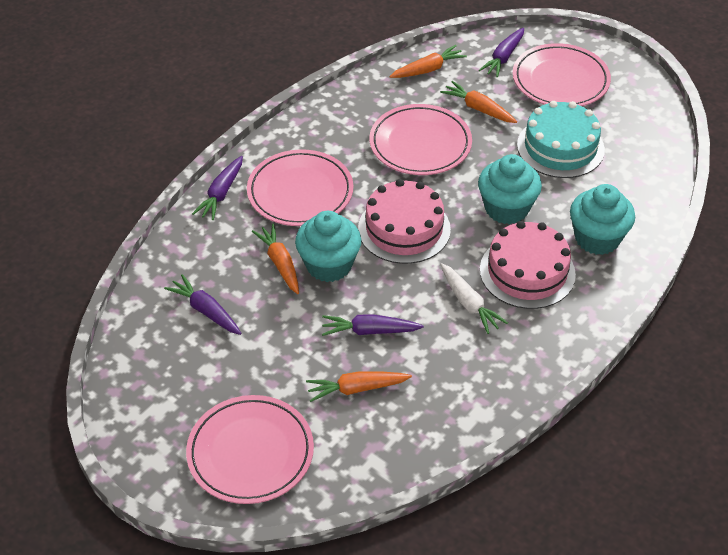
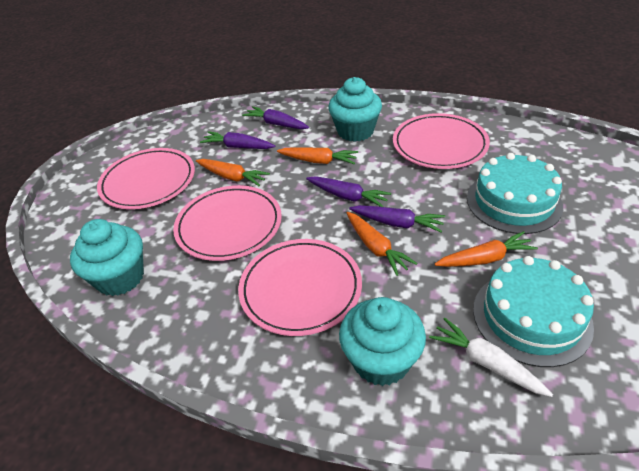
pink cake: [358,179,451,264] [480,221,576,309] = 2 -> none = 0
turquoise cake: [517,101,605,178] = 1 -> [467,153,563,234] [473,256,594,367] = 2

